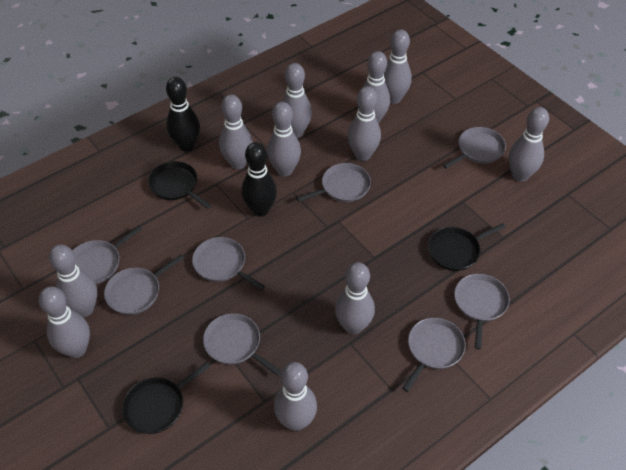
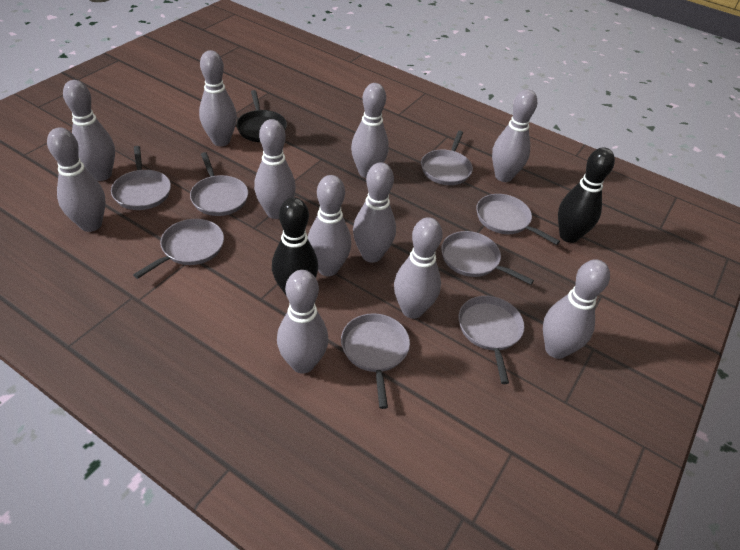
black pan: [122,362,210,434] [148,161,211,209] [428,223,506,271] = 3 -> [236,90,287,142] = 1

